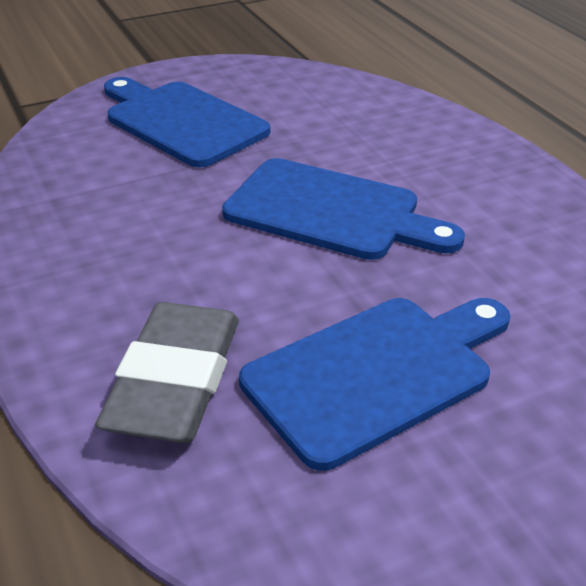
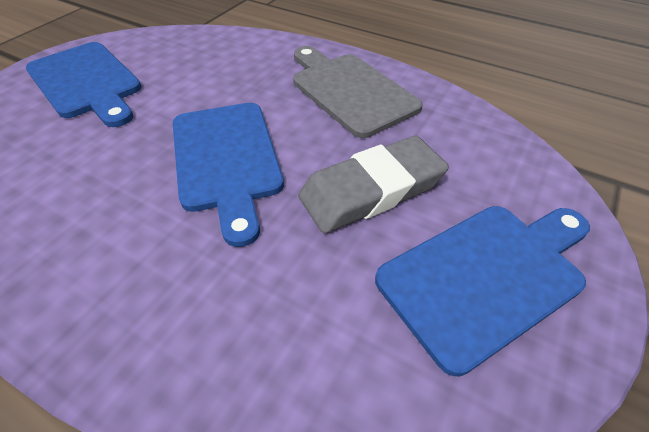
grey cutting board: none = 0 -> [293,46,423,138] = 1

